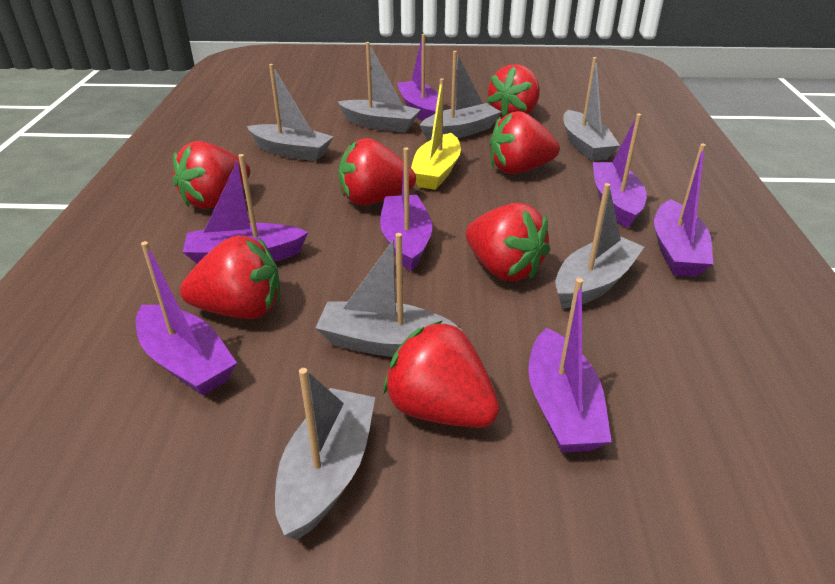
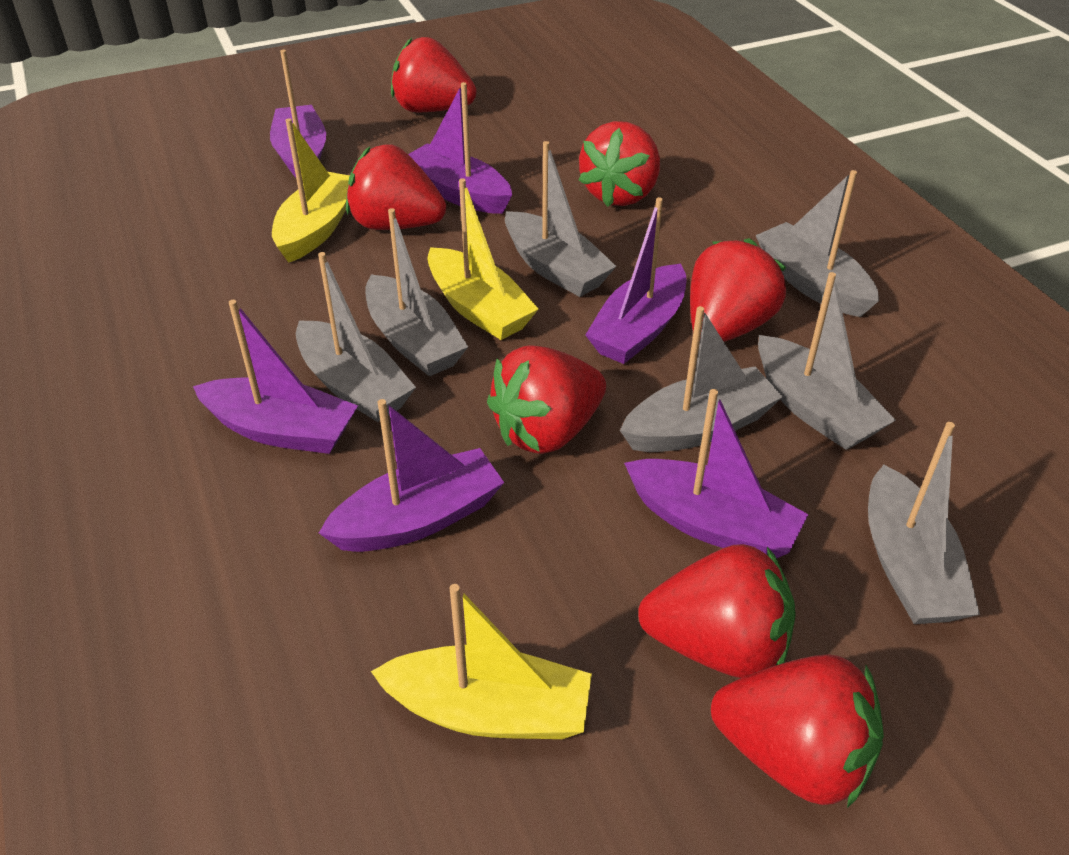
purple boat: [136,241,237,395] [183,154,308,264] [380,147,432,271] [397,34,438,121] [528,278,612,453] [593,114,647,228] [654,144,713,277] = 7 -> [193,300,358,454] [270,50,326,177] [319,399,504,552] [408,82,512,214] [585,197,686,364] [624,389,809,558] = 6
yellow boat: [411,78,461,190] = 1 -> [272,118,350,262] [371,584,592,739] [427,178,539,340] = 3

